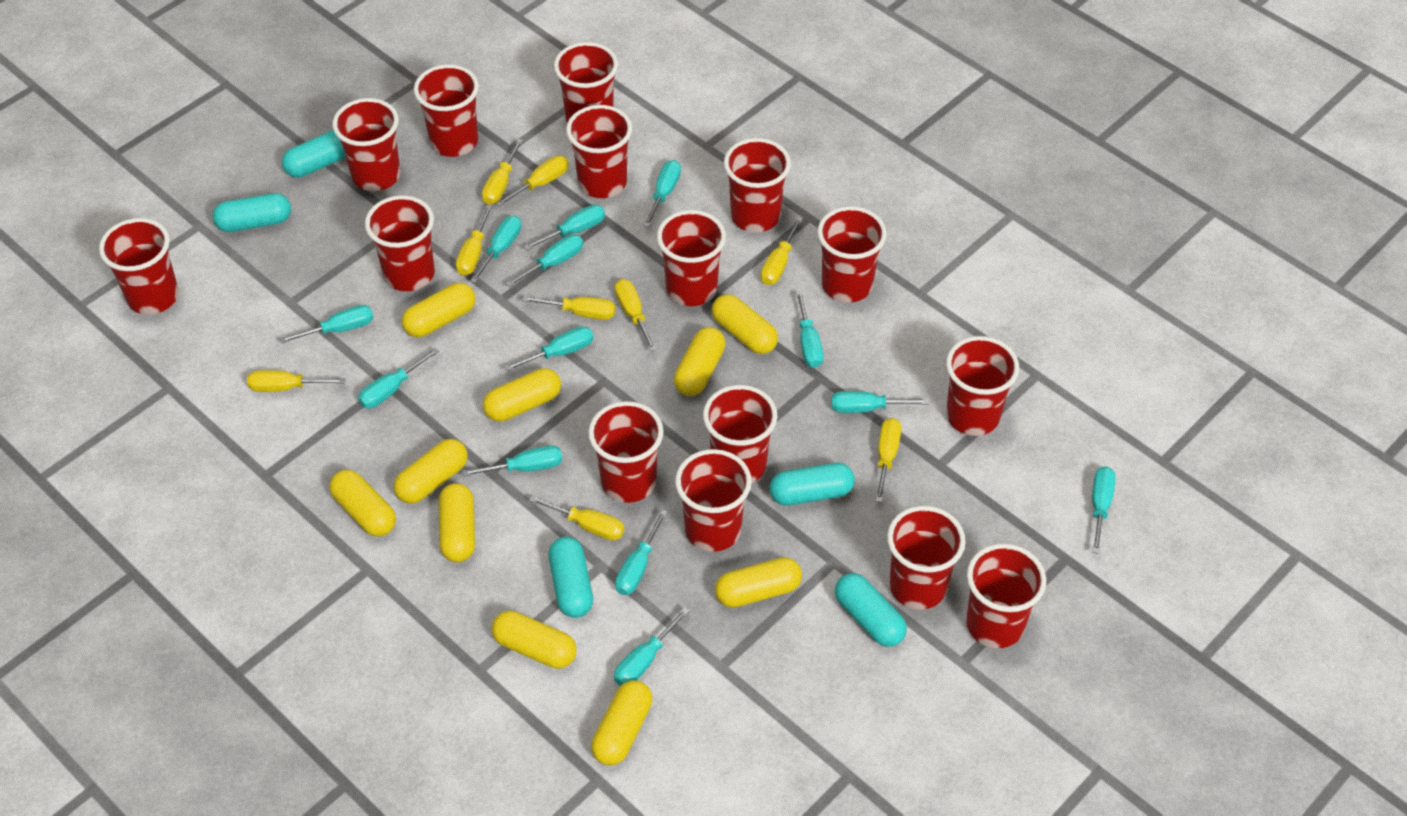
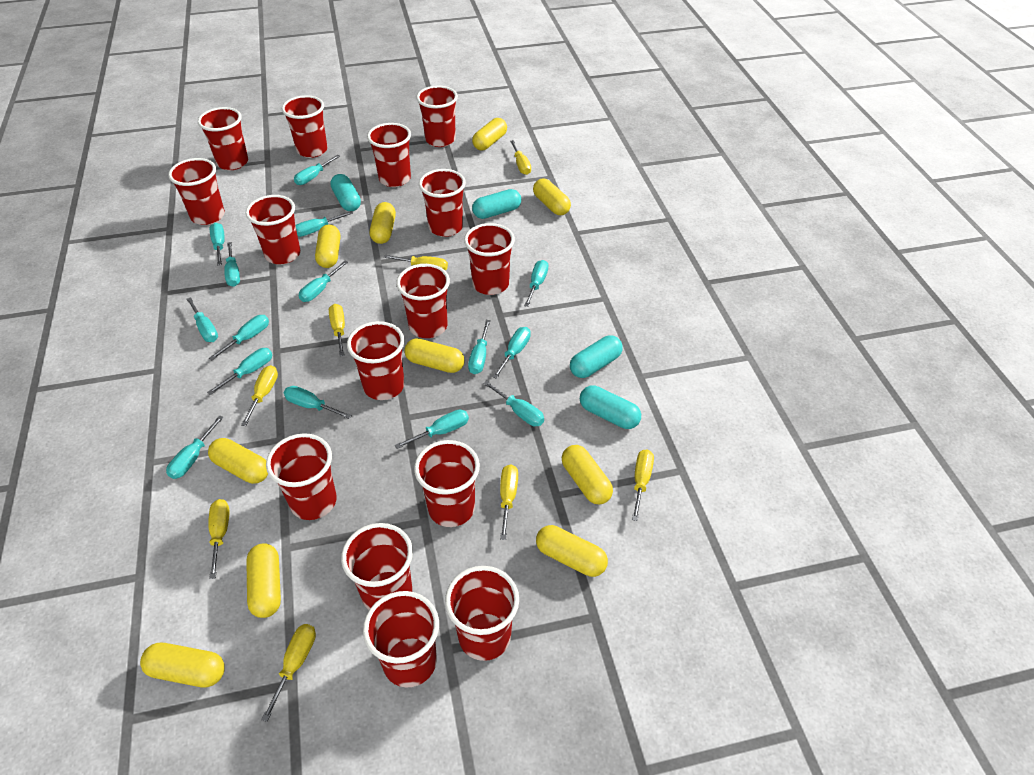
turquoise capsule: [213,193,291,232] [282,130,346,178] [548,537,593,618] [769,463,855,506] [835,573,907,647] = 5 -> [330,174,361,211] [472,189,521,219] [570,335,623,378] [580,385,641,429] = 4
turquoise screwdriver: [279,305,374,344] [358,348,439,408] [462,445,562,477] [470,216,521,283] [504,326,594,372] [505,234,583,287] [523,205,605,251] [614,607,690,686] [615,510,668,595] [643,160,681,227] [796,291,823,368] [831,391,930,413] [1092,466,1116,554] = 13 -> [166,415,224,479] [186,297,218,342] [207,348,272,395] [209,315,269,360] [210,223,225,265] [224,242,240,287] [284,386,352,419] [294,155,340,185] [295,211,353,237] [299,260,348,302] [395,410,469,449] [468,320,491,374] [483,381,544,426] [493,327,531,379] [524,260,548,307] = 15
yellow screwdriver: [247,370,346,392] [456,205,493,276] [482,139,523,205] [495,156,569,207] [522,296,616,320] [529,495,624,540] [615,279,657,352] [761,217,803,285] [875,418,901,502] = 9 -> [208,499,230,579] [241,365,278,426] [261,624,316,722] [329,304,345,356] [384,255,448,270] [500,464,518,540] [510,140,531,175] [632,449,654,521] = 8

